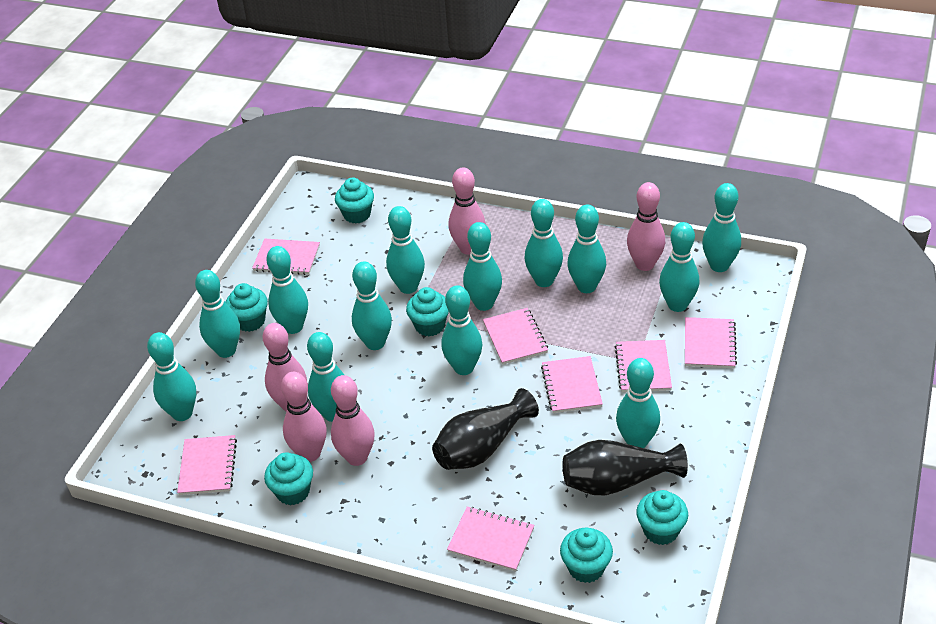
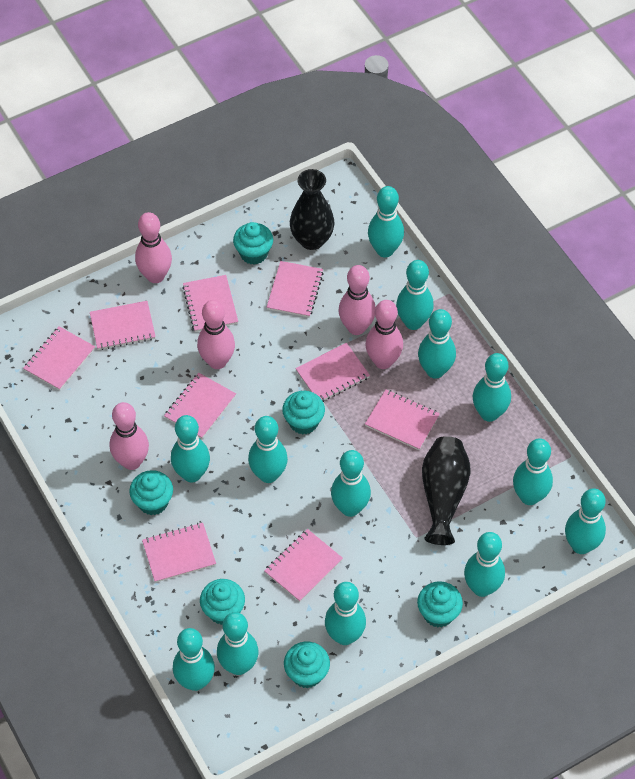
pink notebook: [177,435,237,495] [252,238,320,275] [447,506,534,572] [483,308,548,365] [541,356,603,413] [615,340,672,392] [685,317,737,368] = 7 -> [23,326,95,390] [90,301,156,350] [142,523,216,583] [164,373,236,439] [182,275,238,332] [264,529,343,602] [267,261,324,317] [295,343,370,402] [365,390,440,450] = 9

